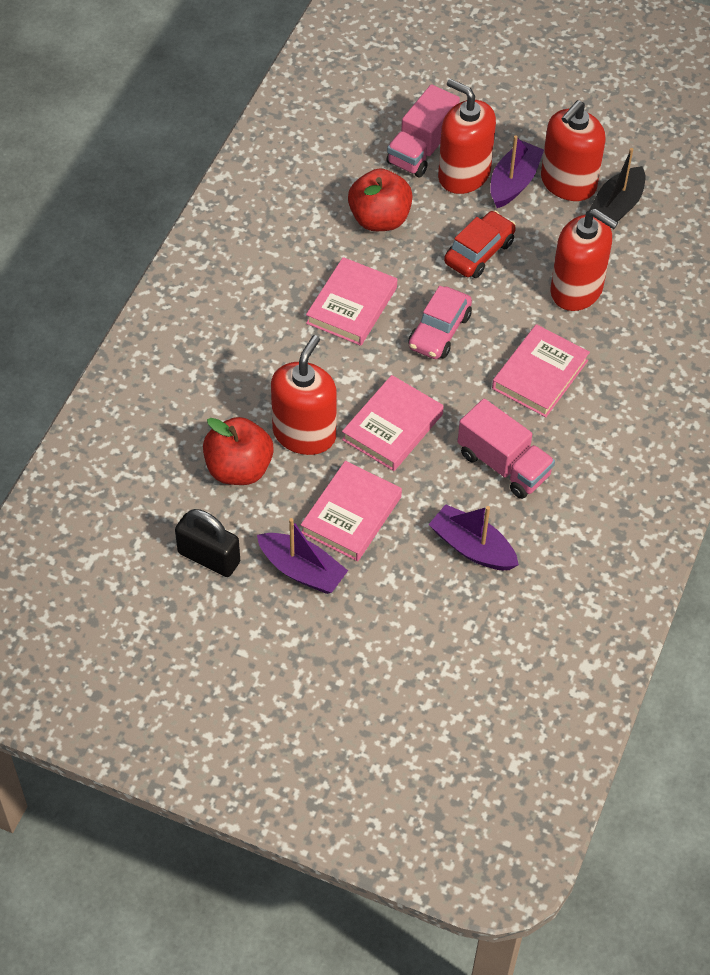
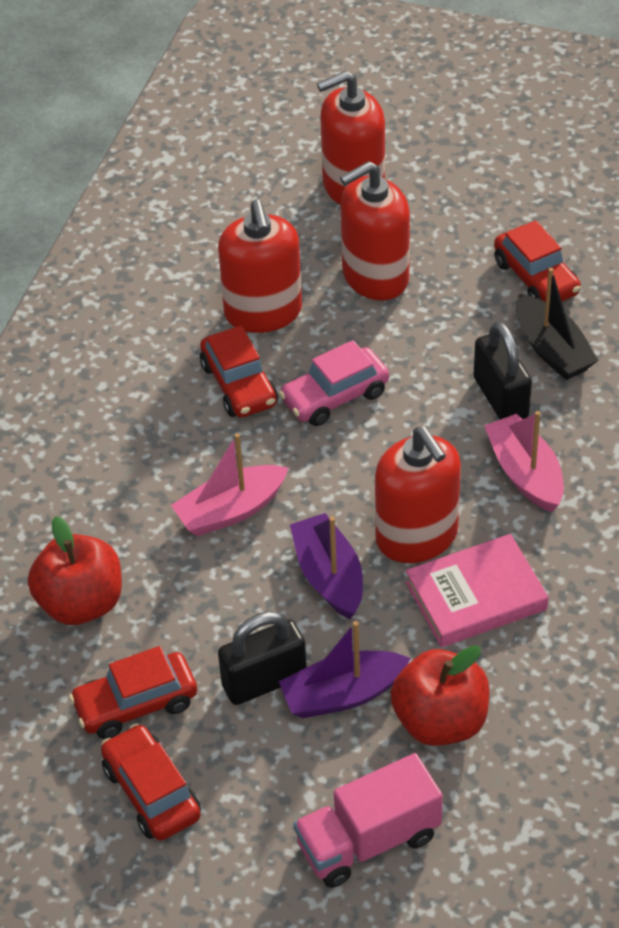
black padlock: [175,509,240,577] = 1 -> [218,612,307,705] [474,322,532,420] = 2
pink boat: none = 0 -> [171,433,288,536] [484,411,564,512] = 2
pink book: [301,461,402,562] [306,257,397,346] [342,375,444,471] [492,324,590,417] = 4 -> [406,534,549,647] = 1
pink truck: [386,84,460,177] [458,399,555,499] = 2 -> [294,753,443,888] = 1
purple boat: [257,518,348,594] [428,504,519,570] [490,136,544,208] = 3 -> [279,621,411,718] [290,513,363,619] = 2
red car: [444,211,516,278] = 1 -> [69,646,197,739] [101,723,201,840] [200,326,278,417] [494,220,581,302] = 4

